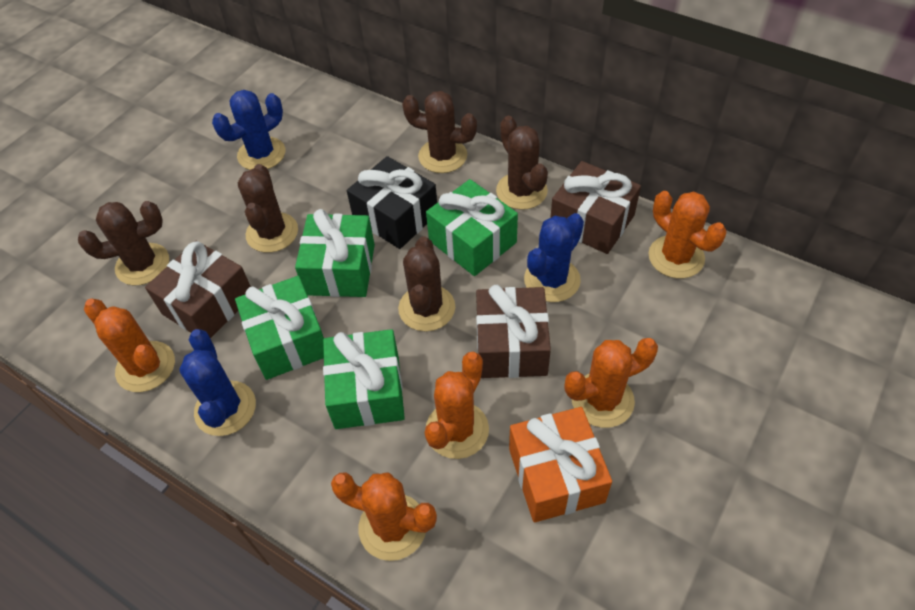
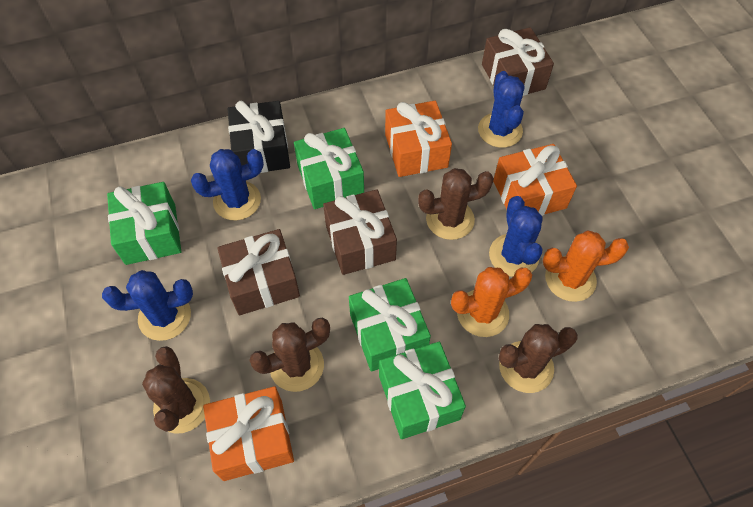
blue cactus: [179,329,256,436] [212,90,286,170] [524,213,584,302] = 3 -> [102,270,193,341] [191,149,264,220] [478,71,524,148] [489,196,543,277] = 4
brown cactus: [78,201,169,285] [238,164,298,253] [398,236,455,332] [402,91,477,173] [496,116,548,210] = 5 -> [142,346,210,434] [249,318,330,392] [418,168,494,240] [499,324,578,393] = 4
orange cactus: [84,299,175,392] [331,472,437,561] [425,352,489,459] [565,338,658,428] [648,191,727,278] = 5 -> [451,267,532,337] [543,230,629,302] = 2
orange gift: [509,407,612,522] = 1 -> [203,386,294,481] [385,101,452,177] [493,144,577,216] = 3

